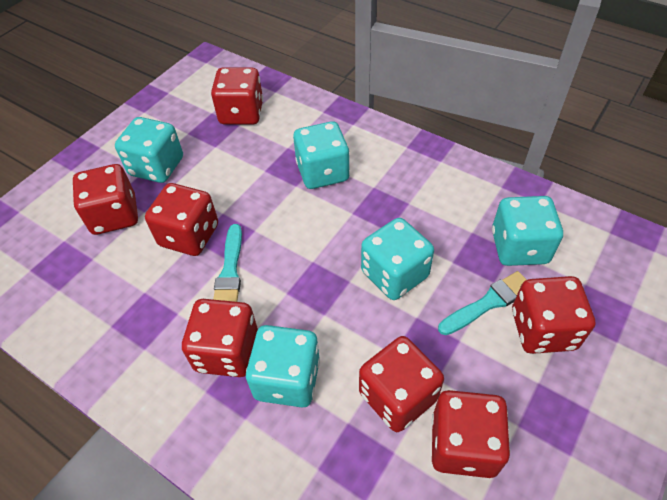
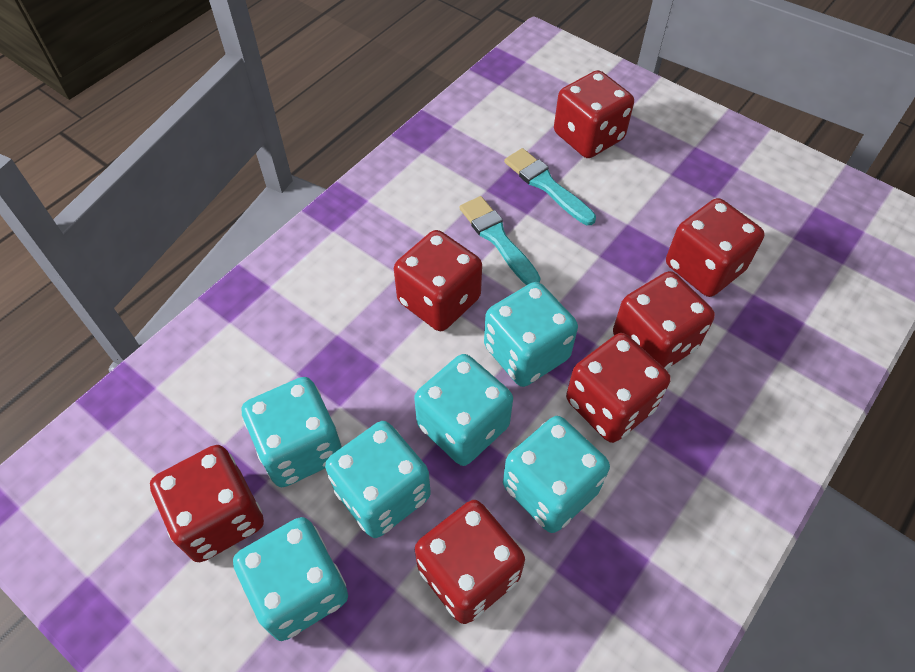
turquoise dice: [115,117,183,183] [246,325,320,407] [293,121,350,189] [361,218,434,300] [492,196,563,266] = 5 -> [233,517,348,641] [242,377,342,487] [325,421,431,538] [414,354,513,466] [484,282,578,387] [503,416,610,533] = 6

